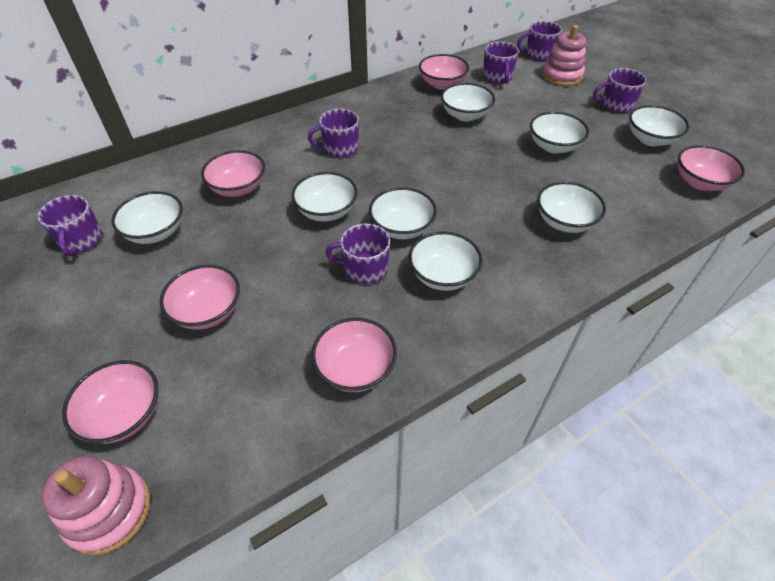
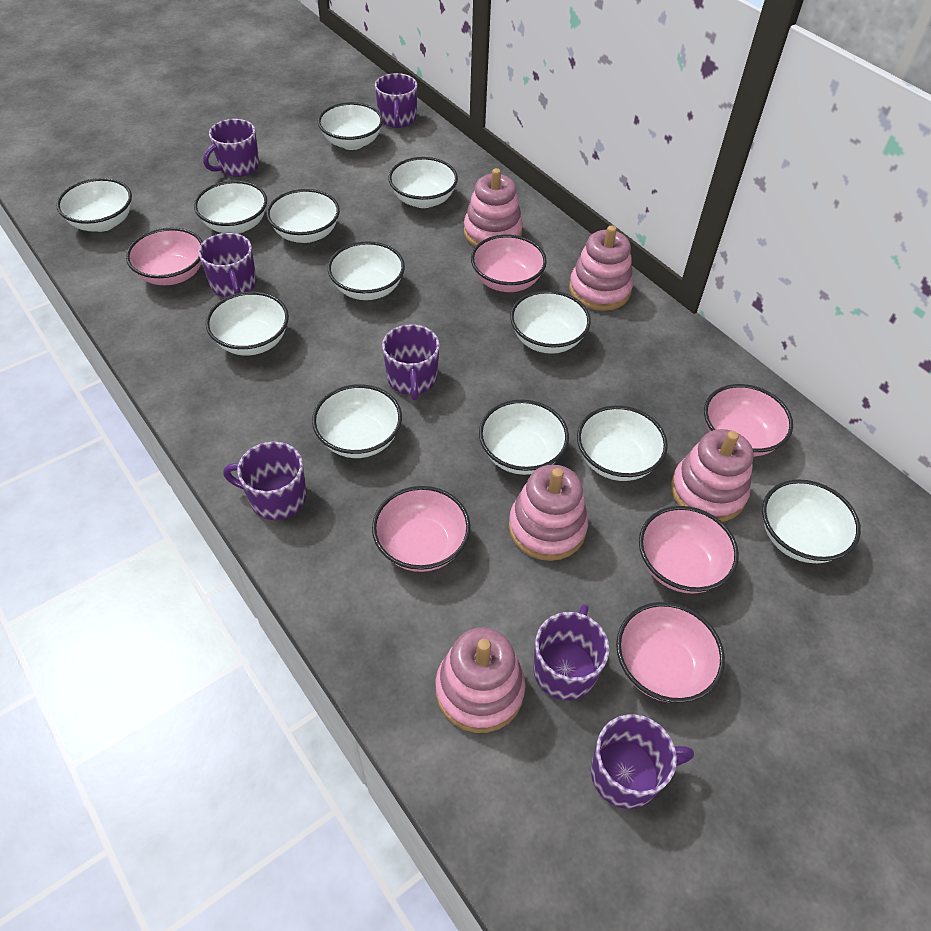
pink stacking toy: [41,456,151,555] [542,25,586,86] = 2 -> [436,627,525,733] [464,168,523,247] [509,465,588,561] [569,225,633,311] [671,429,753,522] = 5
purple mug: [38,195,102,256] [308,109,359,158] [325,224,390,284] [483,42,519,84] [517,21,562,61] [593,68,647,113] = 6 -> [198,233,257,297] [203,119,259,177] [223,442,306,520] [375,73,417,128] [382,324,440,400] [533,604,609,700] [591,714,694,809] = 7
white bowl: [111,191,183,244] [292,172,358,222] [369,187,437,239] [409,232,483,291] [441,83,495,122] [530,112,589,154] [537,182,606,233] [629,105,689,146] = 8 -> [56,178,132,232] [194,180,267,234] [206,291,289,356] [266,189,340,243] [312,384,402,458] [318,102,383,150] [328,241,405,300] [388,157,458,208] [479,400,569,475] [510,290,591,354] [577,406,668,481] [762,479,861,563] = 12

